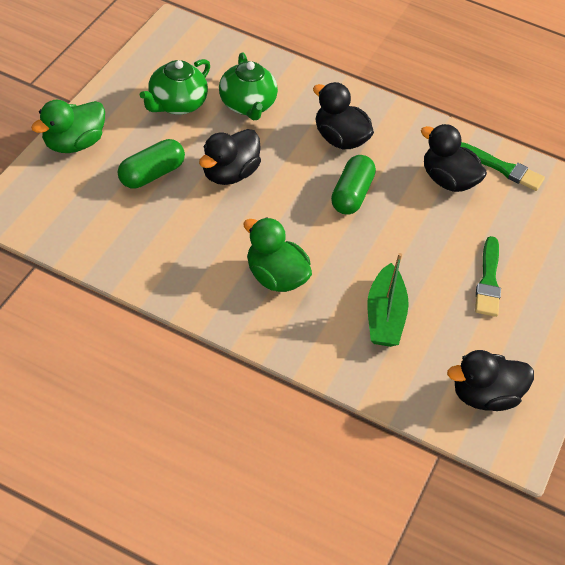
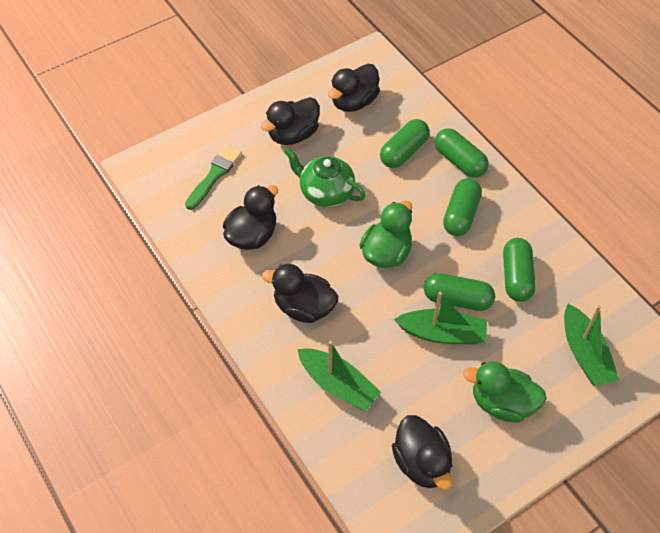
black duck: [199,129,261,185] [313,82,374,149] [421,124,487,192] [447,350,534,411] = 4 -> [223,185,278,250] [261,97,320,145] [262,264,338,323] [328,64,380,112] [392,415,452,490] = 5
green boat: [367,253,409,347] = 1 -> [298,341,381,411] [394,292,487,344] [564,304,619,386] = 3
green brush: [460,142,545,191] [475,236,501,317] = 2 -> [185,145,242,210] = 1
green capsule: [118,139,185,189] [331,155,376,215] = 2 -> [380,119,430,168] [424,273,495,311] [435,128,489,178] [443,178,482,236] [503,238,536,302] = 5
green teapot: [140,59,210,115] [219,52,278,120] = 2 -> [284,148,366,207] = 1

